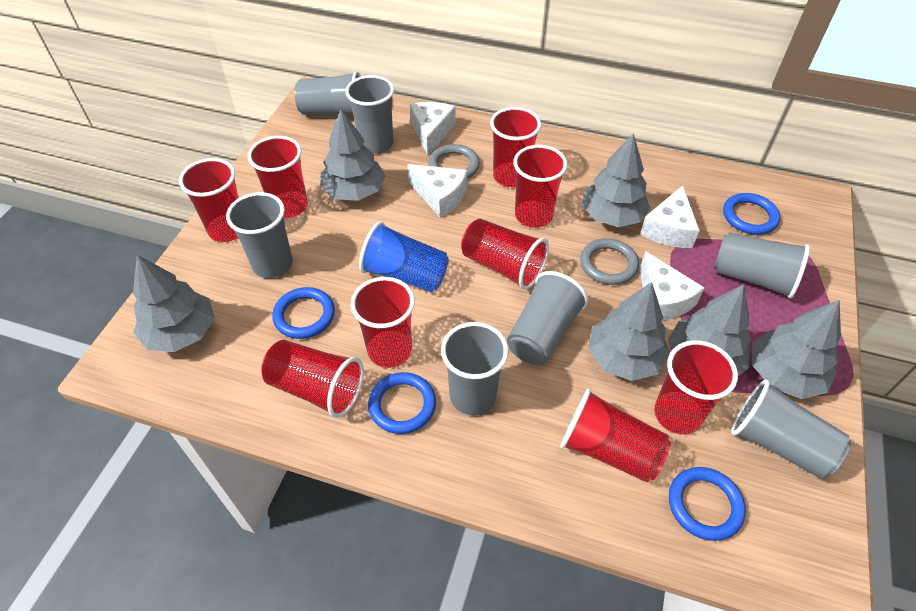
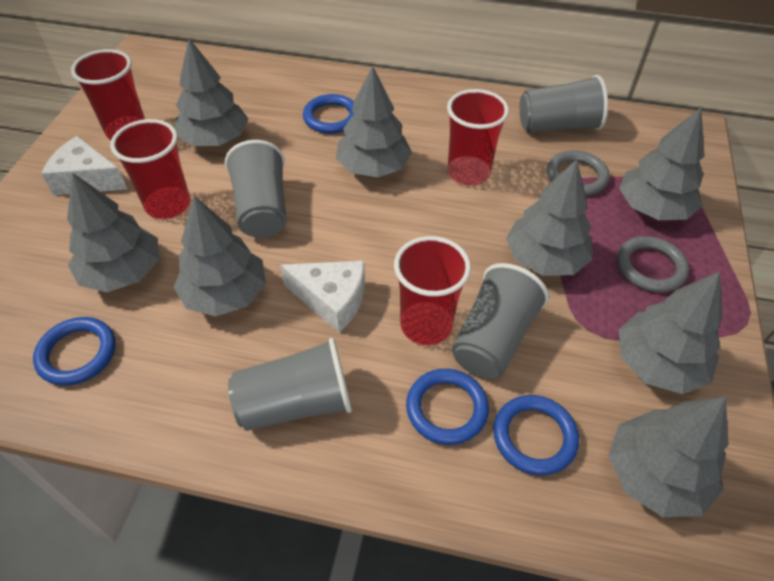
blue cup: [359,222,449,292] = 1 -> none = 0
grey cup: [226,192,293,278] [294,71,361,115] [345,75,394,153] [441,322,509,415] [507,271,588,365] [714,232,810,299] [731,380,851,478] = 7 -> [225,140,287,238] [228,338,352,431] [452,263,549,379] [519,75,608,133] = 4
grey tree: [133,255,215,352] [320,109,386,201] [582,133,650,227] [588,282,670,381] [668,284,751,376] [752,300,841,399] = 6 -> [67,173,159,292] [174,196,266,316] [175,38,248,146] [336,66,412,177] [506,159,593,276] [608,397,729,517] [619,108,704,220] [619,272,723,394] = 8
red cup: [179,158,239,242] [248,136,308,218] [261,340,364,418] [351,277,415,368] [461,219,549,290] [490,107,541,187] [513,145,567,228] [560,389,671,482] [654,340,738,435] = 9 -> [71,49,145,140] [110,119,190,219] [394,236,471,345] [447,89,509,185] = 4
white cheese: [407,164,467,217] [410,102,456,155] [640,185,700,248] [640,251,705,321] = 4 -> [41,136,127,195] [280,261,365,332] = 2

